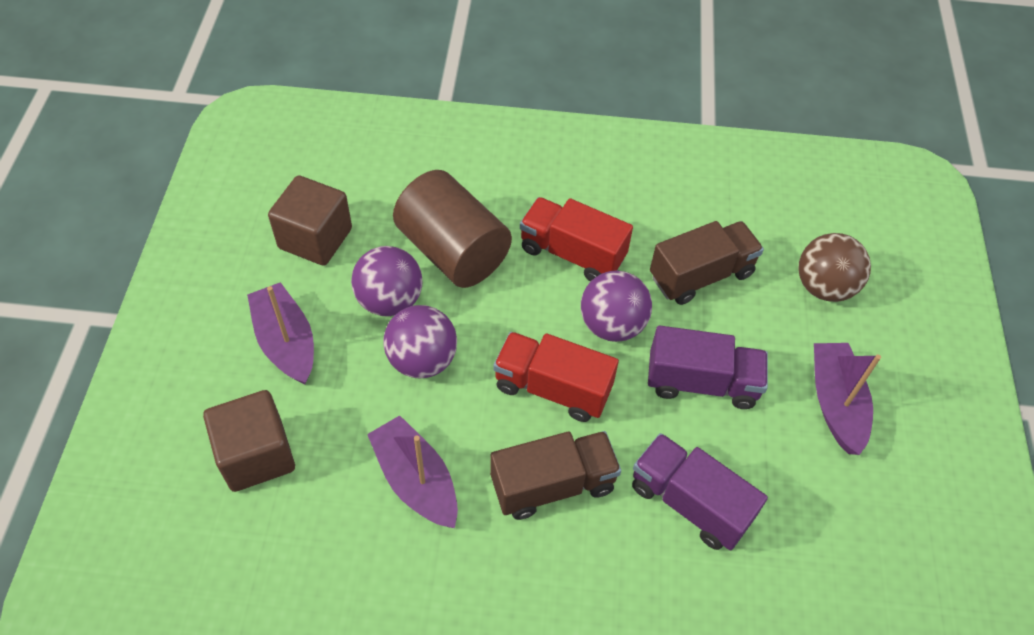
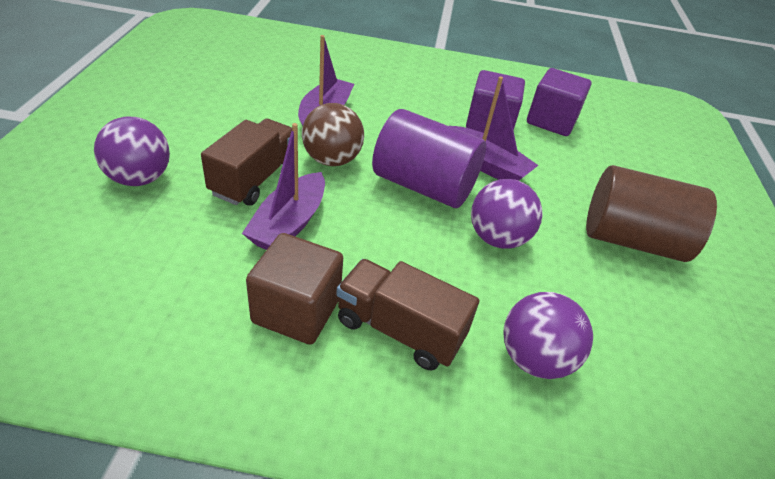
brown cube: [203,390,295,492] [268,175,352,266] = 2 -> [246,233,343,345] = 1
purple cube: none = 0 -> [466,70,525,133] [527,68,591,136] = 2
purple cylinder: none = 0 -> [372,109,486,208] = 1
purple truck: [632,433,768,550] [648,326,768,409] = 2 -> none = 0
red truck: [493,332,619,422] [520,197,633,282] = 2 -> none = 0

